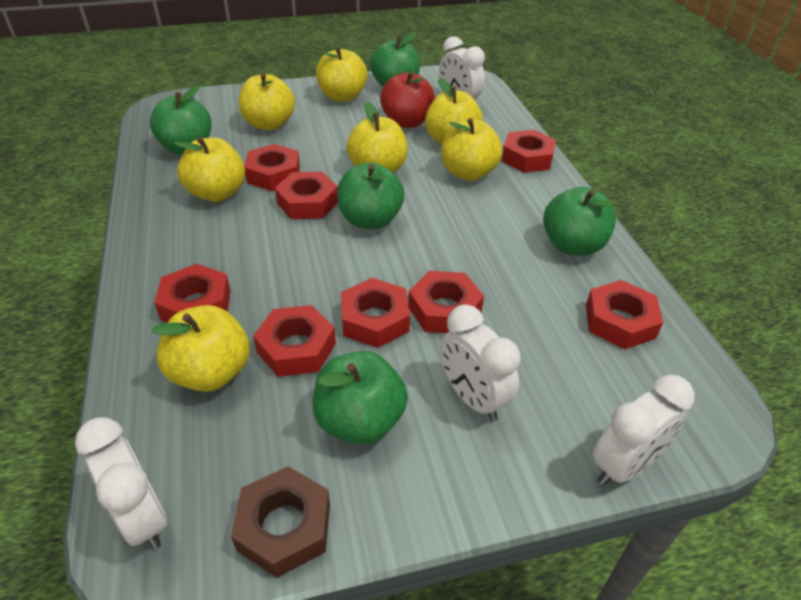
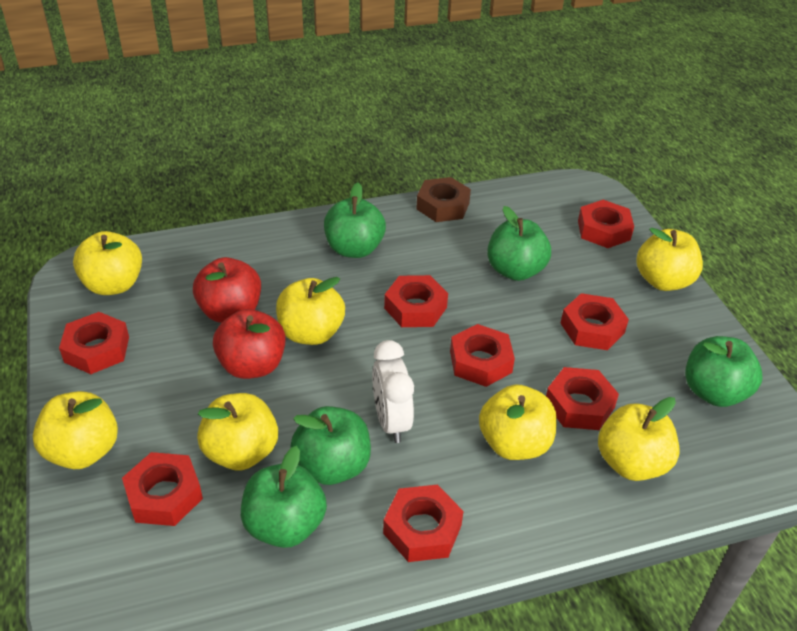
red apple: [380,71,435,128] = 1 -> [193,257,261,323] [213,309,286,379] = 2
white clock: [75,417,167,549] [439,36,485,100] [440,304,521,421] [593,375,695,486] = 4 -> [372,340,414,443] = 1

